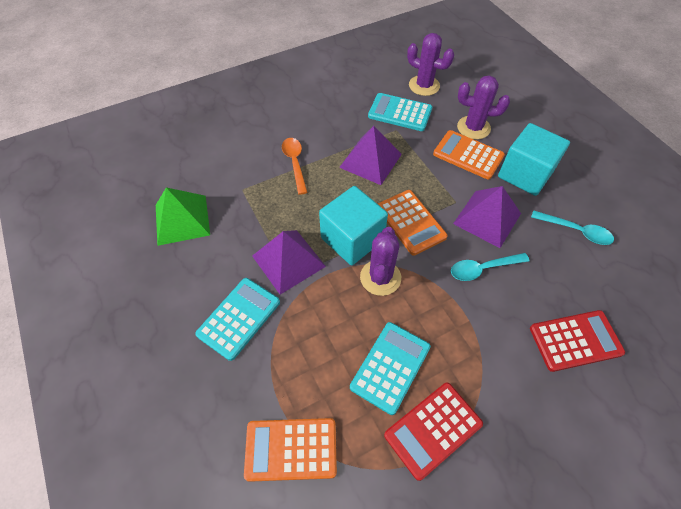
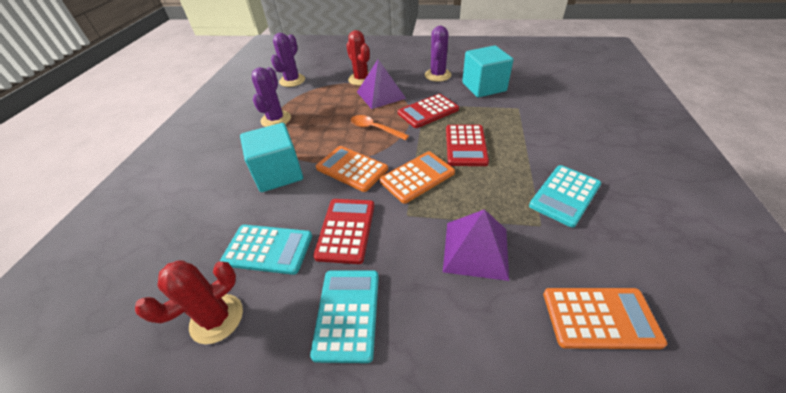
green pyramid: [156,187,210,246] = 1 -> none = 0
purple pyramid: [252,230,326,295] [339,126,402,185] [453,186,521,248] = 3 -> [357,59,406,109] [443,209,509,281] = 2
red cactus: none = 0 -> [135,260,243,344] [346,30,370,85] = 2
red calculator: [384,382,483,481] [530,310,625,372] = 2 -> [313,199,374,264] [398,94,459,128] [446,125,489,166] = 3
turquoise spoon: [451,253,529,281] [531,210,614,245] = 2 -> none = 0

